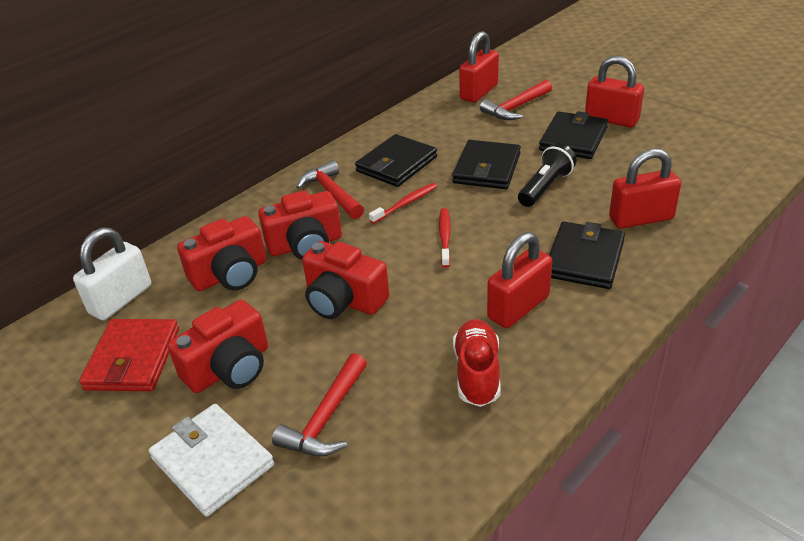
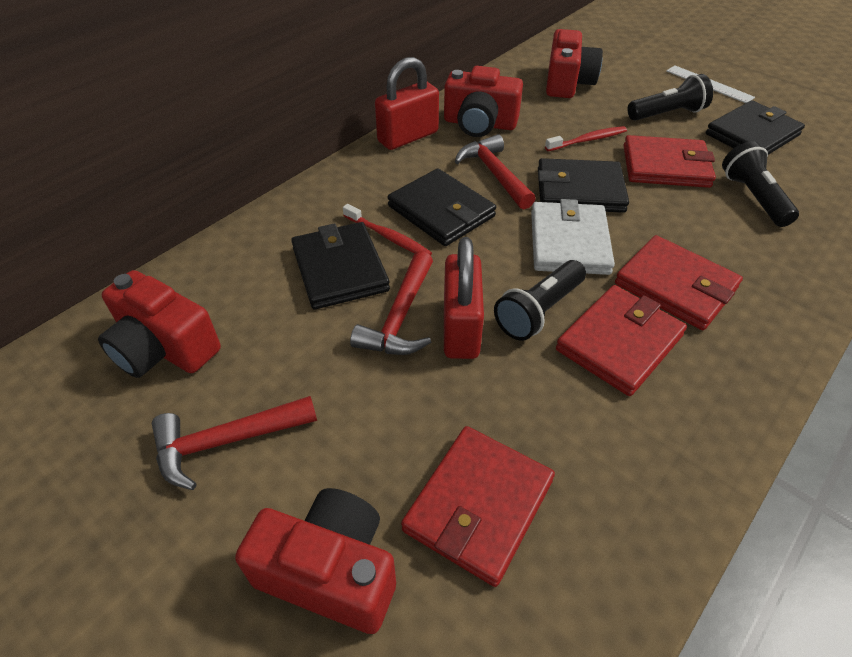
black flashlight: [518,143,577,207] = 1 -> [494,260,586,341] [627,74,713,121] [722,141,799,227] = 3
red padlock: [459,31,499,103] [487,232,552,328] [585,56,644,127] [609,149,681,229] = 4 -> [375,57,439,150] [444,237,484,359] = 2
red shoe: [453,319,501,407] = 1 -> none = 0
red wallet: [79,319,179,391] = 1 -> [401,426,555,587] [556,285,687,396] [615,235,743,330] [623,135,716,188] = 4
white padlock: [73,228,151,320] = 1 -> none = 0
white ruler: none = 0 -> [666,65,755,103] = 1

